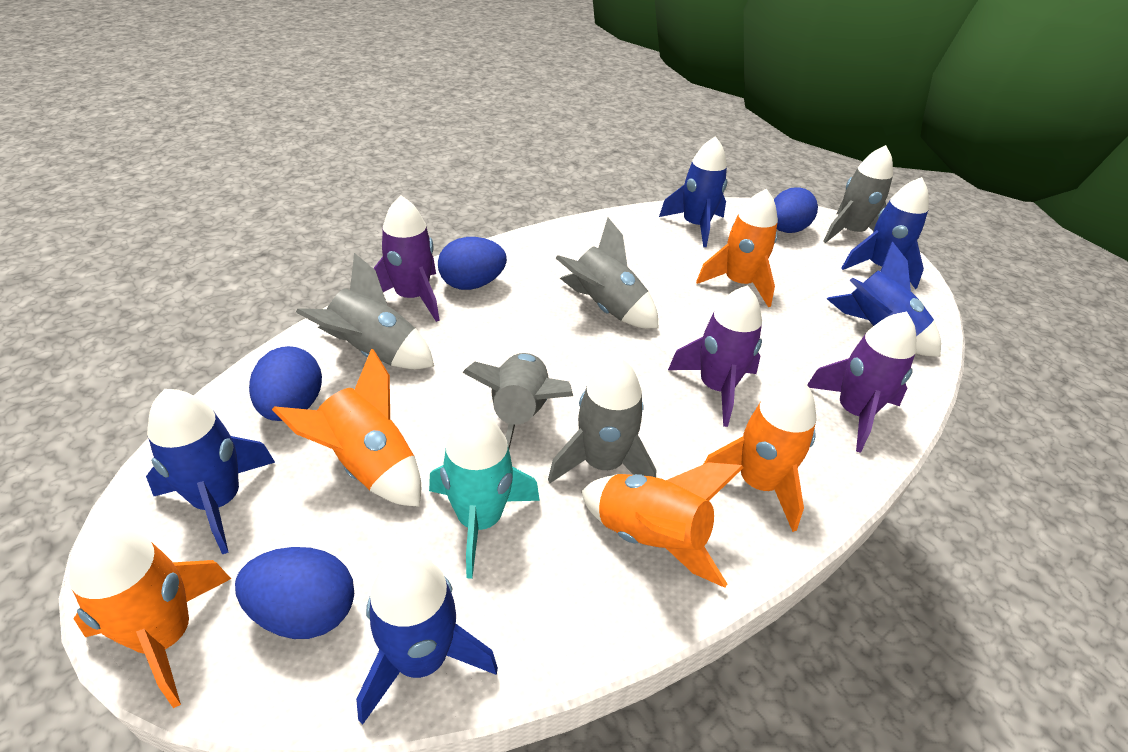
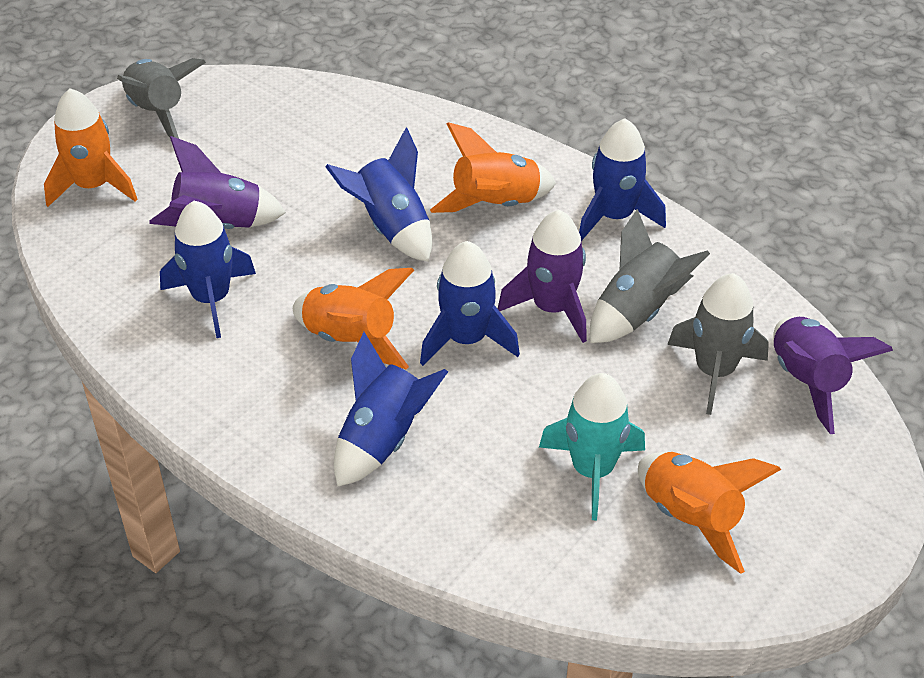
blue egg: [235,547,354,639] [249,346,322,421] [438,237,507,290] [774,187,818,233] = 4 -> none = 0
grey rocket: [296,253,434,369] [462,353,573,449] [548,357,657,483] [556,217,659,328] [823,145,893,243] = 5 -> [117,58,206,139] [590,209,710,343] [667,273,769,415] = 3
orange rocket: [69,526,231,708] [272,348,421,507] [581,462,743,588] [696,189,778,307] [704,379,817,532] = 5 -> [44,88,137,207] [293,268,414,369] [430,122,556,213] [638,452,781,574] = 4

